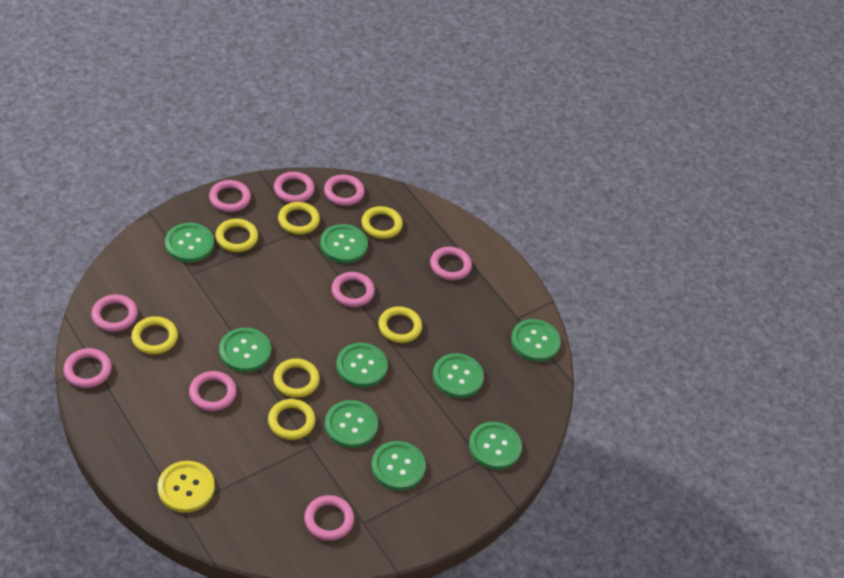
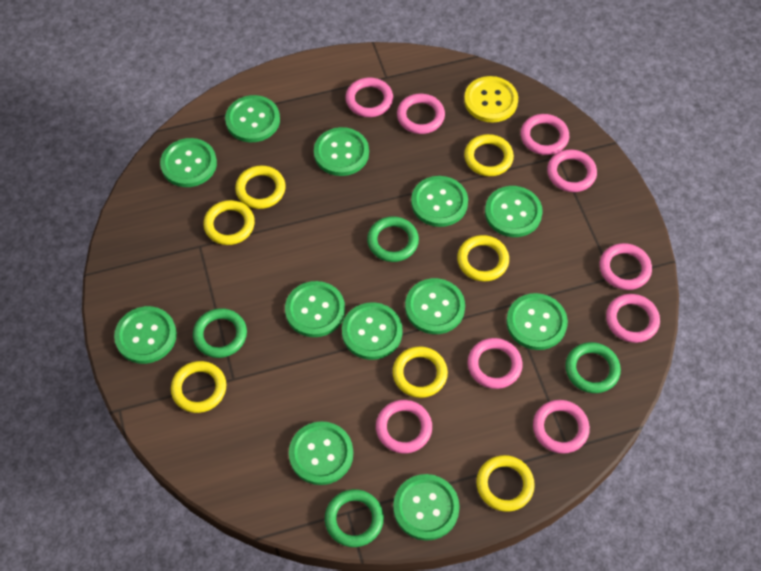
green button: [165,223,214,262] [219,328,271,372] [320,224,368,263] [325,400,378,448] [336,343,388,387] [371,441,426,491] [433,353,484,398] [469,422,522,470] [511,319,561,362] = 9 -> [114,306,177,364] [160,138,217,187] [225,95,280,142] [285,281,345,337] [289,421,353,485] [314,127,369,176] [342,302,403,360] [393,474,460,541] [405,278,465,334] [411,176,468,227] [485,186,543,237] [506,293,568,350] = 12
green ring: none = 0 -> [193,308,247,358] [325,489,384,547] [367,216,419,262] [565,342,621,393] = 4

